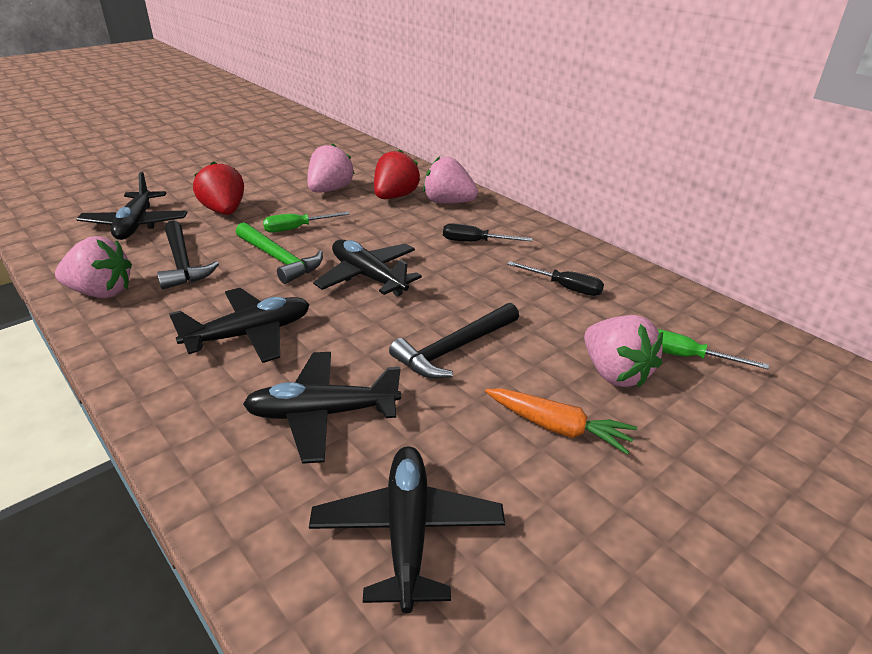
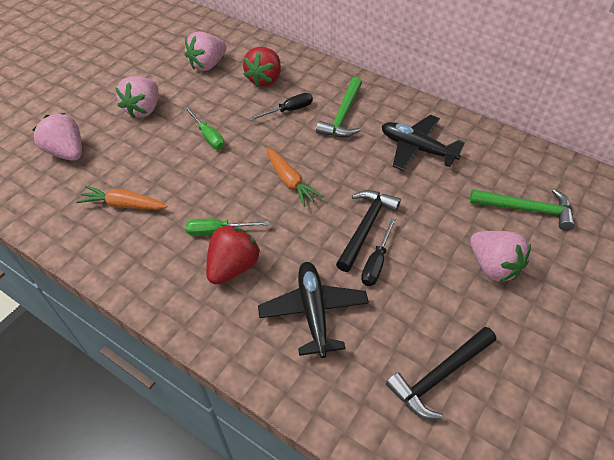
black plane: [76,171,187,240] [169,288,310,363] [243,352,401,464] [309,446,505,613] [313,240,422,297] = 5 -> [258,262,369,358] [382,115,465,171] = 2
green hammer: [236,222,323,284] = 1 -> [316,77,362,137] [470,189,575,231] = 2
orange carrot: [485,388,637,455] = 1 -> [76,185,167,210] [266,148,323,207] = 2

